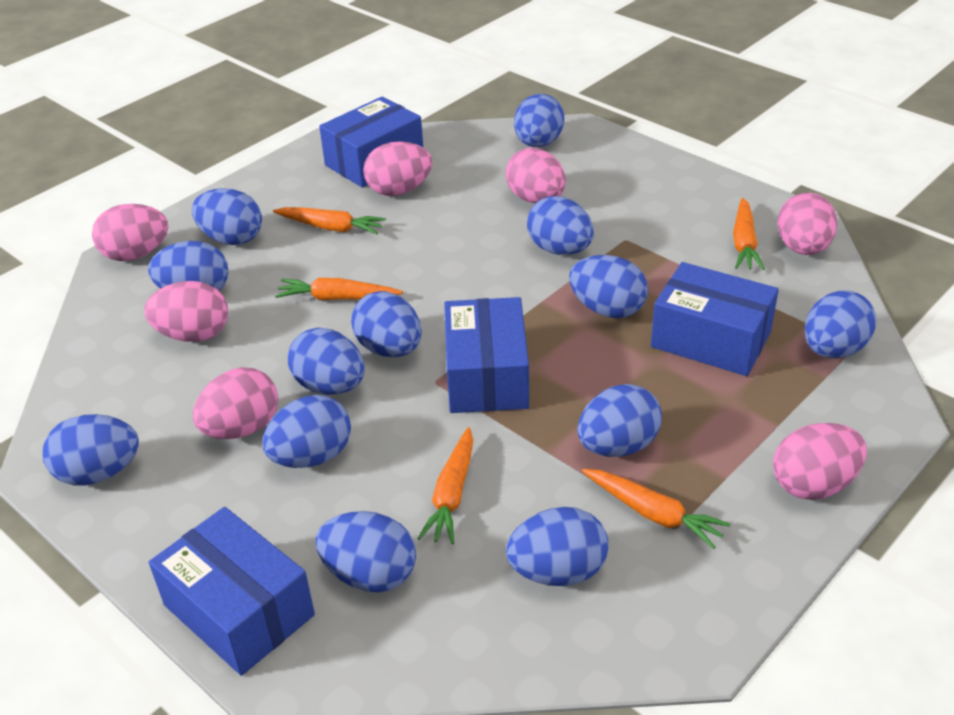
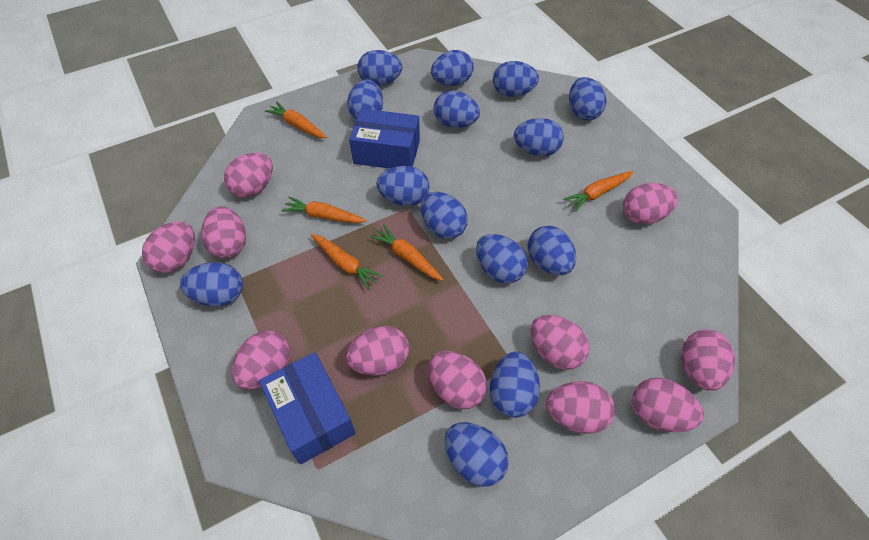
blue box: [149,507,315,676] [319,96,423,188] [444,297,529,413] [651,262,779,376] = 4 -> [259,352,356,465] [349,108,420,169] = 2
blue egg: [42,414,139,485] [148,241,228,291] [192,188,262,245] [262,395,351,468] [288,328,365,395] [316,511,416,592] [351,291,422,357] [506,507,609,586] [514,94,564,147] [527,196,594,255] [569,255,648,318] [577,384,662,457] [804,290,876,358] = 13 -> [180,262,243,307] [347,80,383,120] [357,50,402,85] [376,166,429,206] [421,192,468,239] [431,50,474,86] [434,91,480,128] [445,422,509,487] [476,234,528,284] [490,351,540,418] [493,61,539,97] [514,118,564,156] [528,226,576,275] [569,77,606,120] = 14
pink egg: [92,204,168,261] [144,281,228,342] [193,367,278,439] [363,141,432,196] [506,147,566,203] [773,423,867,500] [777,193,837,255] = 7 -> [142,221,195,273] [201,206,246,258] [224,153,273,198] [232,331,290,389] [346,326,409,376] [428,351,487,409] [530,315,589,370] [546,381,615,434] [623,183,678,224] [632,378,704,432] [682,329,735,391] = 11

